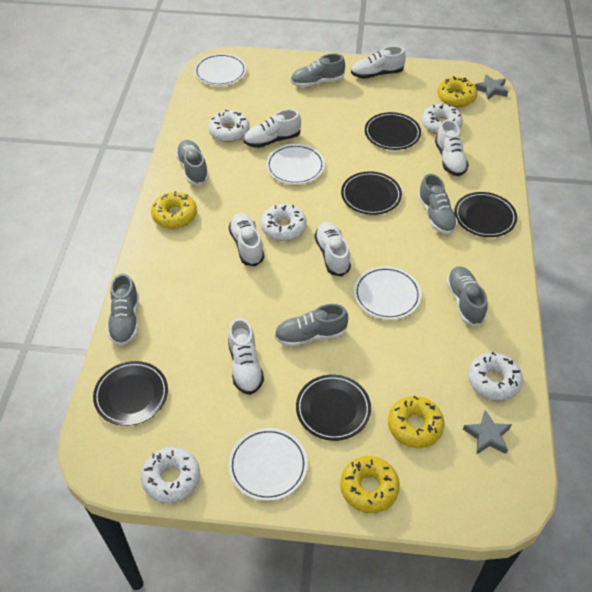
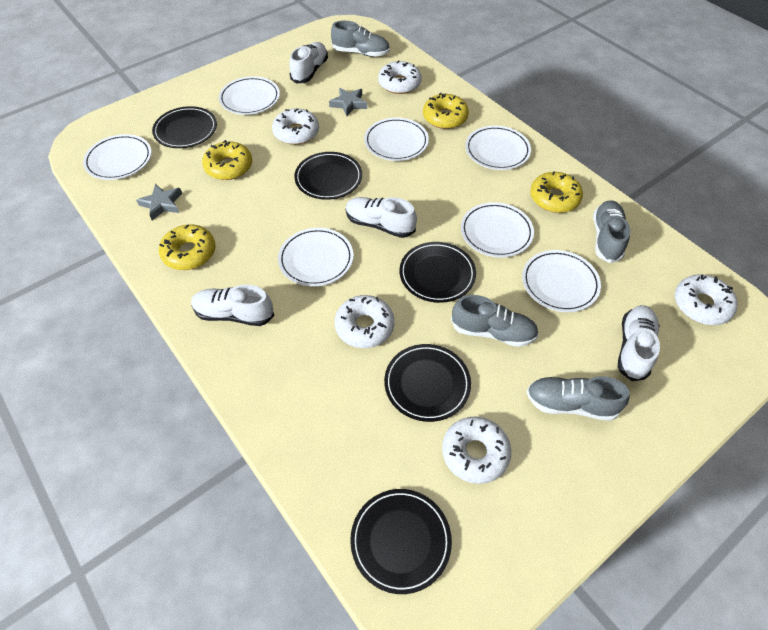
grey shoe: [107,273,139,346] [176,140,209,185] [274,304,348,347] [291,54,345,87] [418,174,458,235] [446,266,487,326] = 6 -> [331,21,390,57] [451,295,539,347] [526,376,630,421] [593,200,630,263] = 4
white plate: [194,53,246,86] [228,428,307,501] [266,144,325,185] [354,266,421,320] = 4 -> [83,134,152,180] [219,76,280,115] [278,228,353,286] [364,118,429,161] [461,202,534,257] [465,126,531,170] [522,250,601,312] = 7
white shoe: [228,318,264,395] [229,213,264,266] [244,109,301,148] [314,222,351,276] [351,46,406,79] [435,120,469,176] = 6 -> [191,285,274,326] [290,42,328,84] [346,197,417,238] [618,305,660,381] = 4

